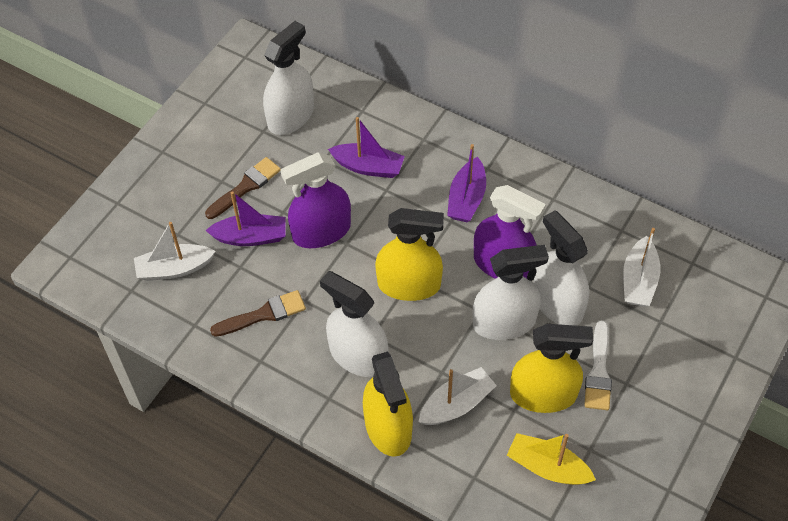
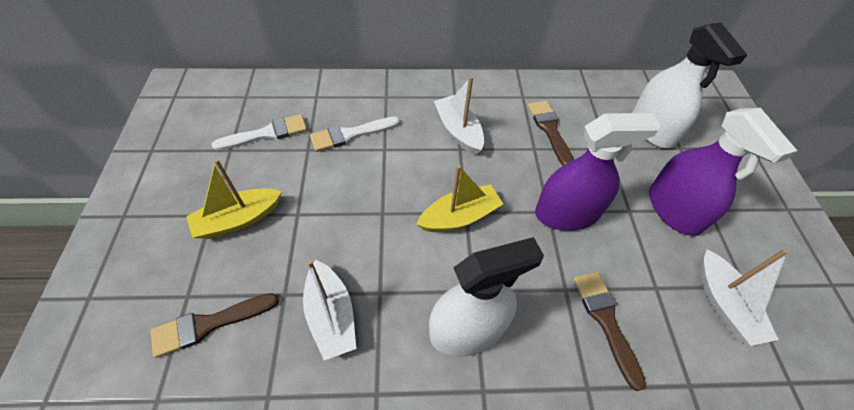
brown brush: [205,157,281,219] [210,290,306,337] = 2 -> [151,293,279,358] [528,101,574,166] [573,272,646,391] = 3
purple boat: [205,191,285,246] [328,117,405,178] [447,144,486,222] = 3 -> none = 0
white brush: [584,320,612,410] = 1 -> [212,114,307,151] [310,117,400,152] = 2
white spray bottle: [263,21,314,135] [320,271,388,377] [473,245,549,340] [534,210,589,326] = 4 -> [429,237,544,357] [632,22,747,148] = 2
yellow boat: [507,433,596,485] = 1 -> [186,159,282,239] [416,165,503,232] = 2
yellow spray bottle: [363,351,413,457] [375,208,444,301] [510,324,593,413] = 3 -> none = 0

